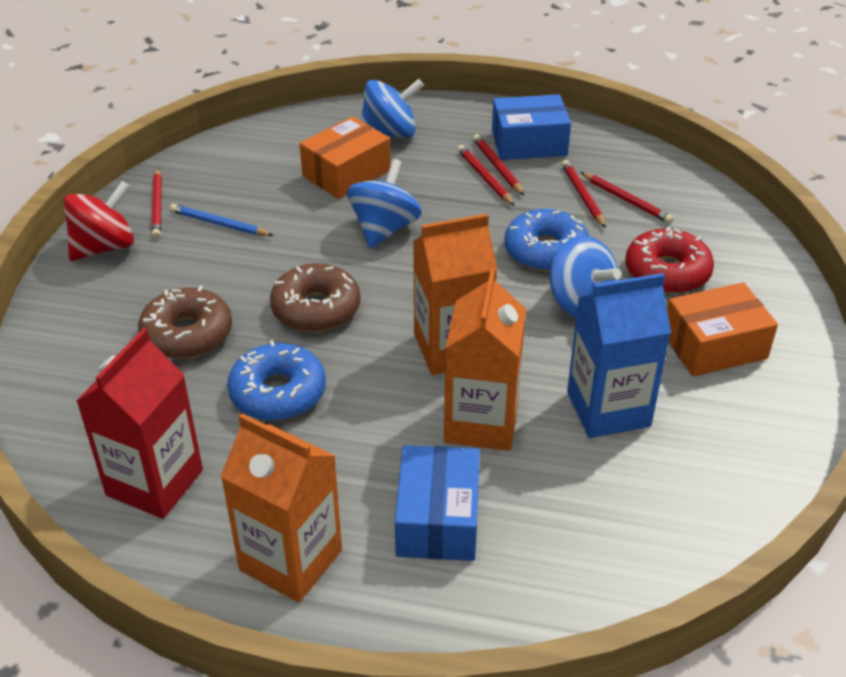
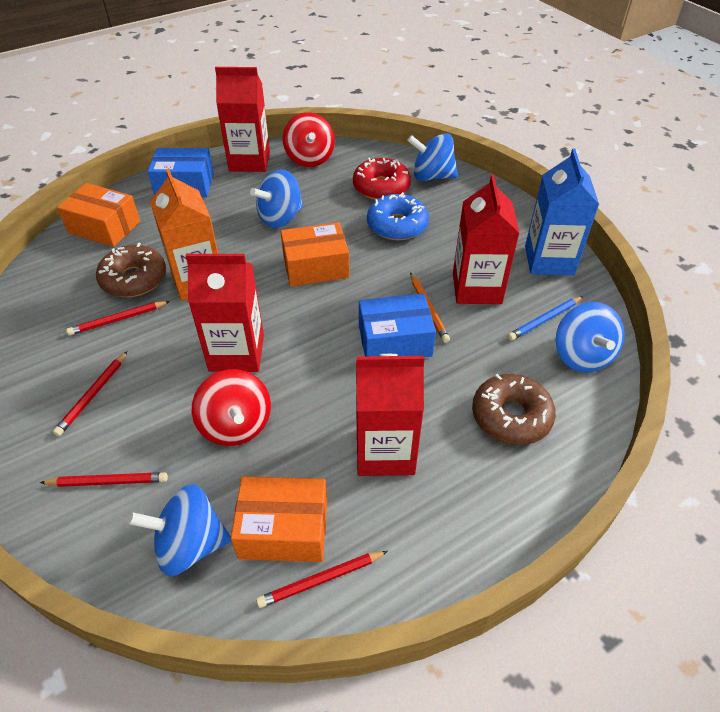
blue donut: [227,340,326,421] [504,209,589,272] = 2 -> [367,192,429,241] = 1
blue spinning top: [347,159,422,248] [360,79,424,138] [550,235,621,317] = 3 -> [128,484,231,576] [250,169,303,228] [407,133,458,181] [556,302,625,372] = 4
orange box: [300,116,390,199] [667,282,778,377] = 2 -> [57,183,140,247] [231,476,327,562] [281,222,350,286] = 3
orange carton: [220,413,342,602] [413,214,497,375] [444,270,526,451] = 3 -> [150,168,218,301] = 1
orange pencil: none = 0 -> [410,272,450,343] = 1
red carton: [76,328,203,519] = 1 -> [186,254,264,372] [215,67,270,172] [356,354,425,476] [453,175,520,304] = 4
red pencil: [151,168,162,238] [457,145,515,206] [473,134,524,195] [562,160,606,228] [580,172,674,224] = 5 -> [40,472,168,487] [53,351,127,436] [66,301,170,335] [256,551,388,608] = 4
red spinning top: [64,181,134,261] = 1 -> [192,369,271,446] [283,112,335,167] = 2

